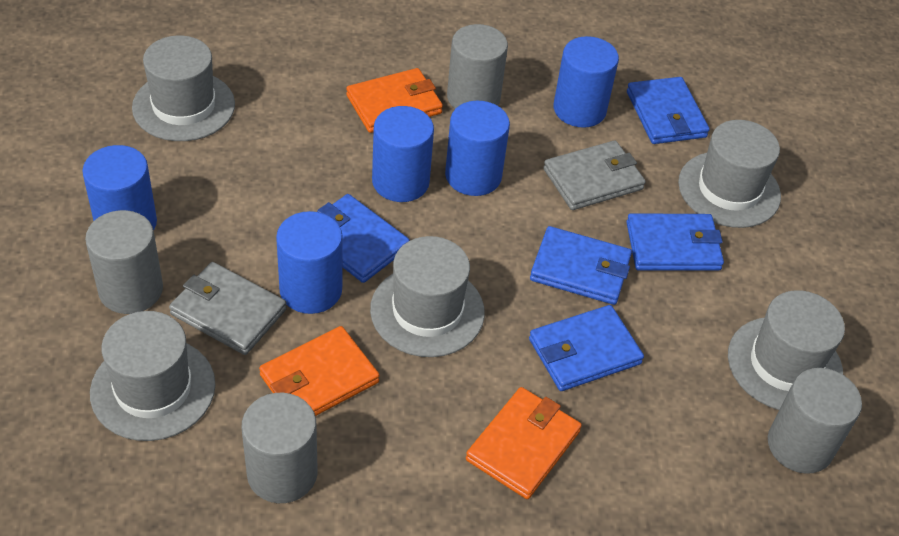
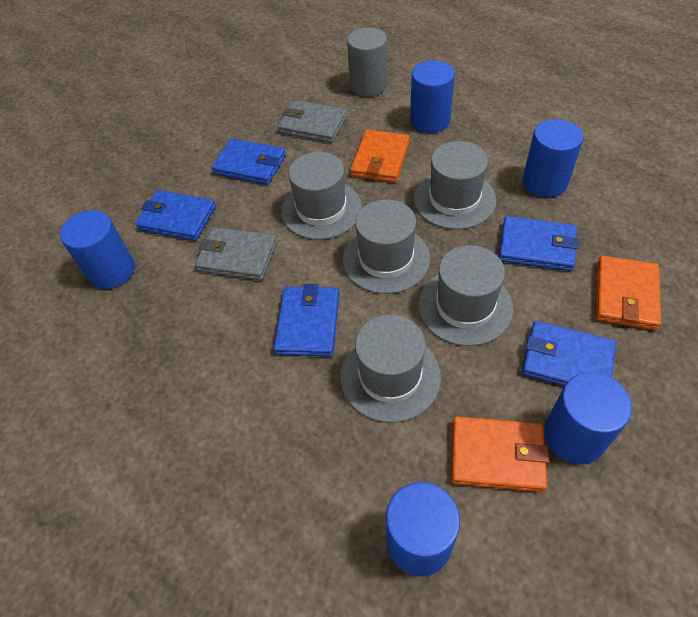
grey cylinder: [85,210,163,314] [242,393,318,503] [447,24,508,109] [768,368,862,474] = 4 -> [347,27,387,96] = 1

